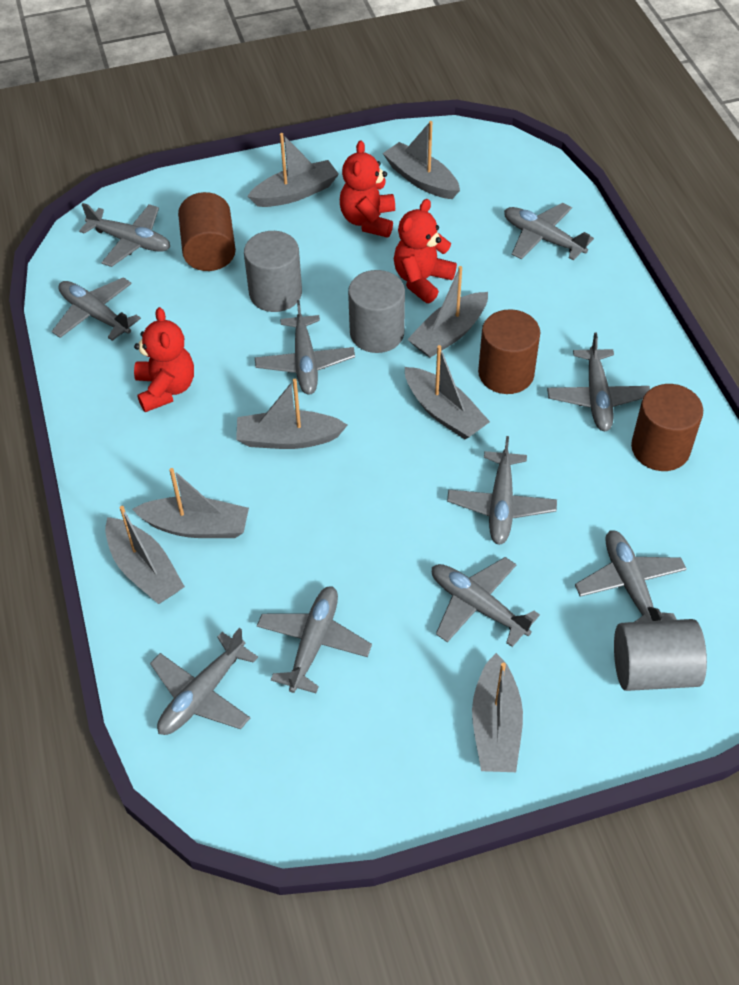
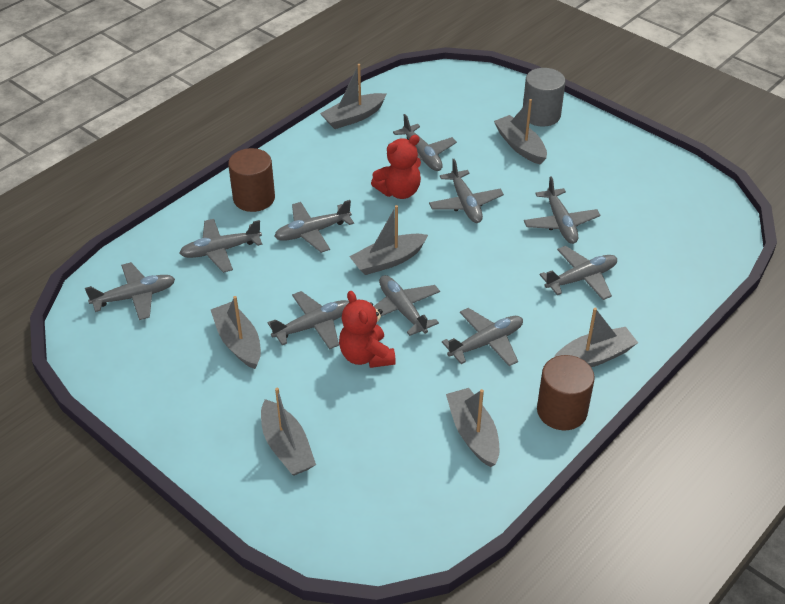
brown cylinder: [178,192,236,271] [478,309,540,394] [631,384,703,471] = 3 -> [228,148,275,212] [537,355,595,430] = 2
grey boat: [105,506,185,604] [132,468,249,538] [236,379,347,449] [247,133,339,207] [383,121,460,199] [405,345,490,439] [407,266,488,358] [472,653,523,772] = 8 -> [211,296,261,369] [261,388,316,475] [320,64,387,129] [349,205,428,275] [446,388,499,467] [494,99,547,165] [554,308,638,367] = 7
grey cylinder: [244,231,302,312] [348,270,405,353] [614,619,707,691] = 3 -> [523,68,565,127] = 1
red teddy bear: [134,307,194,412] [340,141,395,238] [394,199,457,303] = 3 -> [339,291,396,368] [371,135,421,199] = 2

